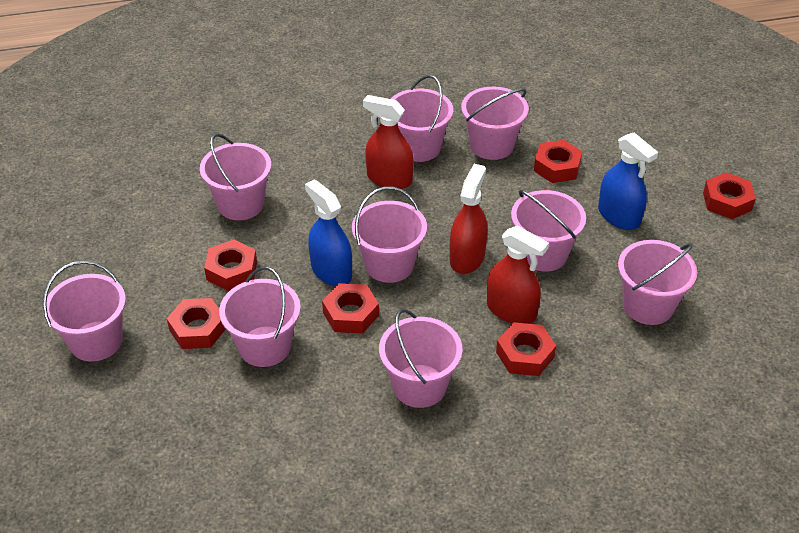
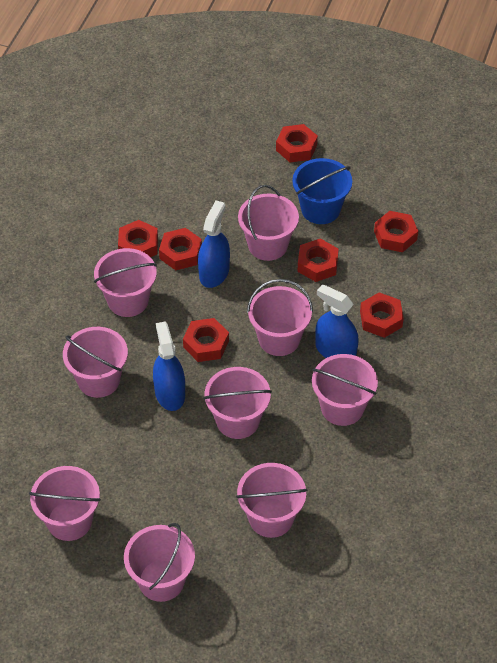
blue bucket: none = 0 -> [292,158,352,224] = 1
blue spray bottle: [305,179,352,286] [598,132,658,230] = 2 -> [153,322,185,411] [198,200,230,288] [315,284,359,358] = 3
red nut: [167,298,226,349] [204,240,257,291] [322,283,379,333] [496,322,556,376] [534,140,582,183] [703,172,756,219] = 6 -> [118,220,158,257] [159,228,202,270] [183,318,229,362] [276,124,318,162] [297,238,339,282] [360,292,404,338] [374,211,418,252] = 7
red spray bottle: [363,95,414,189] [450,164,488,274] [487,226,549,324] = 3 -> none = 0

